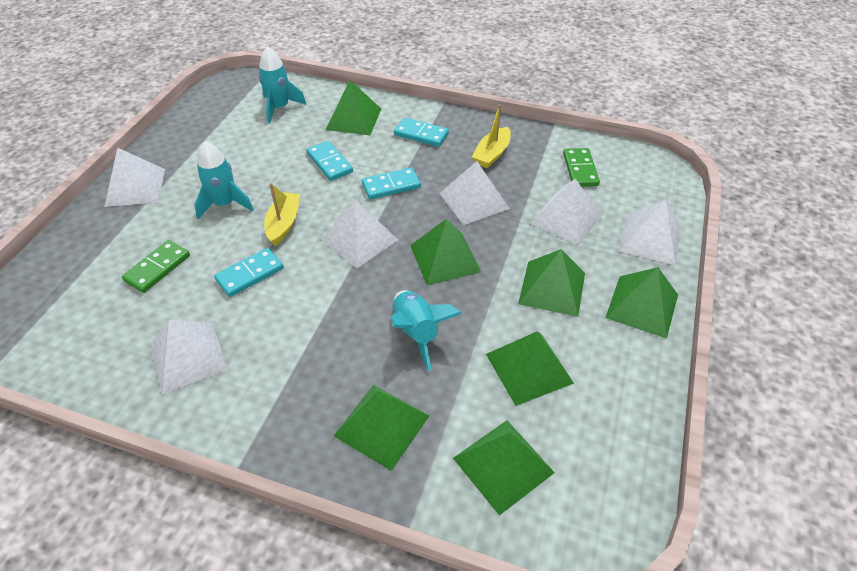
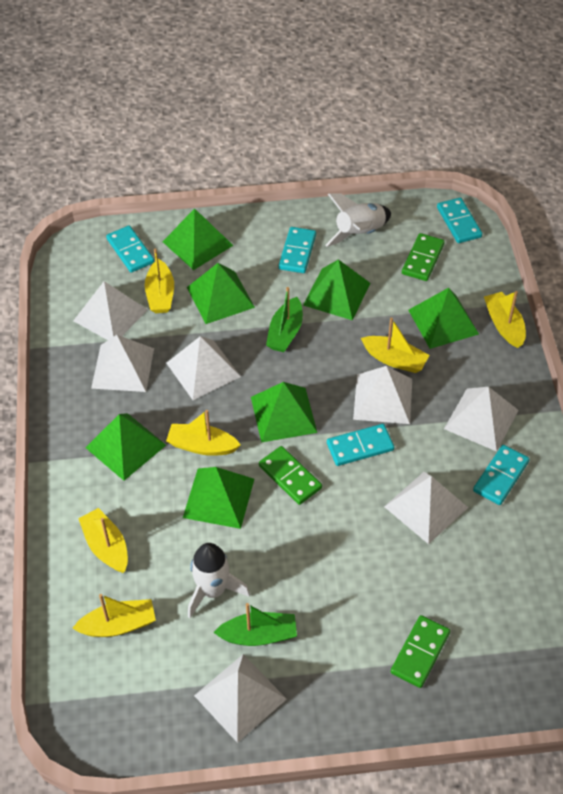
green boat: none = 0 -> [213,603,297,646] [266,287,303,352] = 2
green domino: [122,240,190,293] [563,148,600,187] = 2 -> [259,446,322,505] [391,615,450,688] [402,233,445,281] = 3
turquoise domino: [214,248,284,297] [306,141,353,181] [362,167,421,199] [394,118,449,147] = 4 -> [106,226,154,273] [279,227,316,273] [327,424,394,466] [437,198,482,243] [473,445,530,505] = 5
turquoise rocket: [194,141,254,219] [259,47,307,124] [390,290,462,370] = 3 -> none = 0
white pyramid: [104,148,165,207] [150,319,228,394] [321,200,398,268] [440,161,510,225] [530,179,602,245] [619,199,681,265] = 6 -> [73,281,148,340] [91,335,154,392] [166,336,241,400] [194,654,287,743] [353,366,412,424] [384,472,468,544] [444,387,519,452] = 7
white rocket: none = 0 -> [188,543,250,618] [326,193,391,247] = 2
yellow boat: [264,183,300,246] [472,104,511,168] = 2 -> [72,594,156,637] [78,508,128,573] [145,249,174,313] [166,410,241,456] [361,318,429,373] [484,291,526,348] = 6

